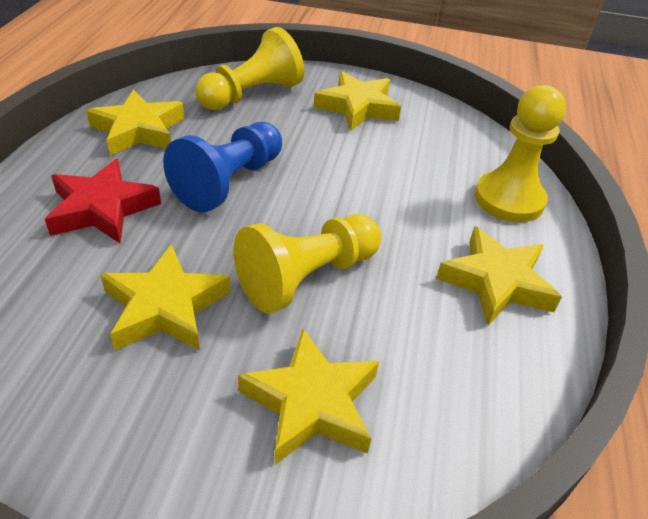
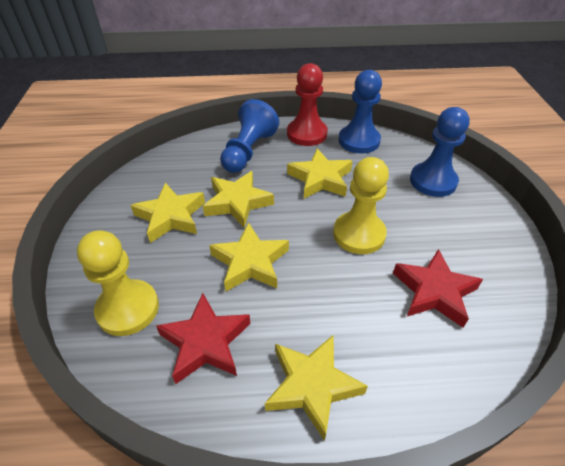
blue pawn: [163,122,282,212] = 1 -> [220,99,279,173] [339,70,382,154] [410,107,470,197] = 3
red pawn: none = 0 -> [287,63,328,146] = 1
red star: [45,159,161,243] = 1 -> [156,293,251,384] [393,249,483,328] = 2
yellow pawn: [196,27,305,110] [233,214,381,314] [475,85,566,222] = 3 -> [77,230,159,336] [333,157,389,254] = 2

